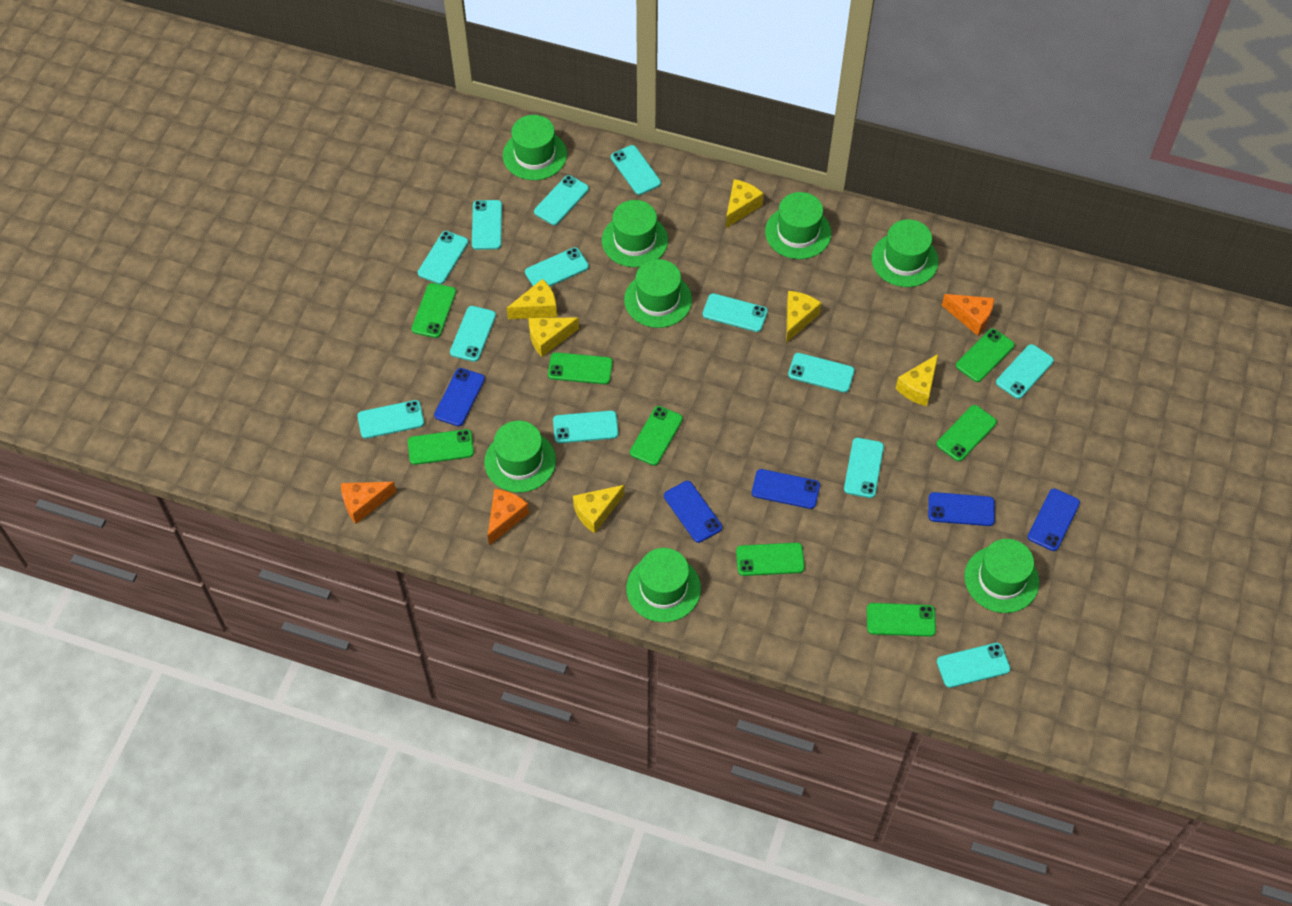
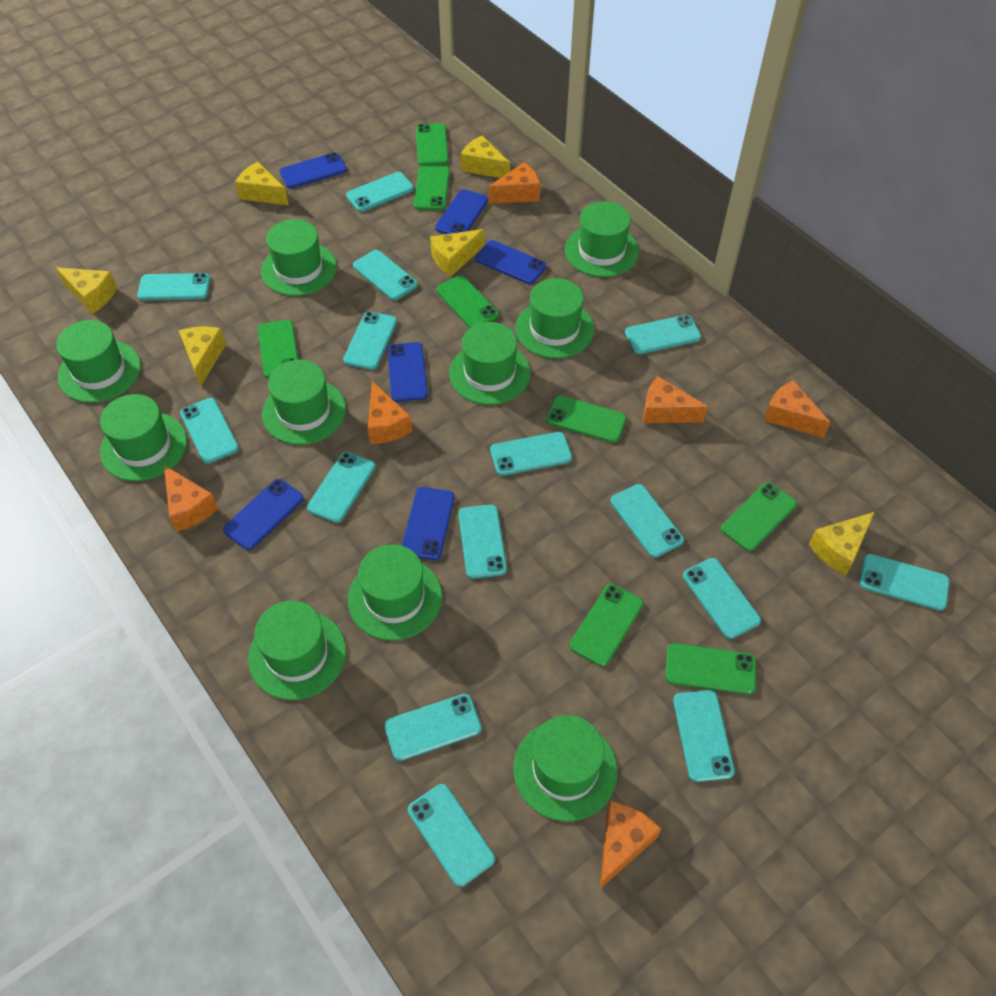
blue phone: [434,368,485,426] [664,481,722,543] [752,469,820,509] [928,492,995,526] [1028,488,1080,551] = 5 -> [223,479,304,550] [280,152,347,189] [387,342,428,402] [402,487,454,560] [435,189,488,234] [476,240,546,284] = 6
green hat: [484,421,556,493] [503,115,567,180] [602,200,668,267] [624,259,692,328] [626,548,701,622] [765,192,832,259] [871,219,939,287] [964,539,1039,613] = 8 -> [56,320,141,403] [100,394,187,481] [248,601,346,700] [261,219,337,296] [262,360,346,445] [348,544,442,641] [449,322,531,405] [513,715,618,821] [515,278,594,358] [565,201,639,277] = 10
orange cheese: [341,482,396,524] [488,489,529,545] [942,294,994,336] = 3 -> [164,465,218,532] [368,381,412,444] [488,162,541,204] [600,801,661,889] [643,376,708,424] [764,380,831,438] = 6
turquoise phone: [357,400,424,439] [418,231,468,284] [450,306,496,362] [472,200,502,250] [525,247,589,286] [534,175,589,225] [553,411,619,443] [611,145,661,195] [703,293,768,332] [788,353,855,393] [844,438,884,498] [937,643,1011,688] [996,344,1054,399] = 13 -> [137,273,210,301] [180,398,239,464] [307,452,375,523] [343,312,397,370] [346,172,414,212] [353,250,418,300] [384,694,482,761] [408,784,495,887] [458,504,507,579] [490,432,572,476] [611,484,684,558] [625,315,701,354] [673,690,735,782] [683,558,761,639] [860,554,950,611] = 15

